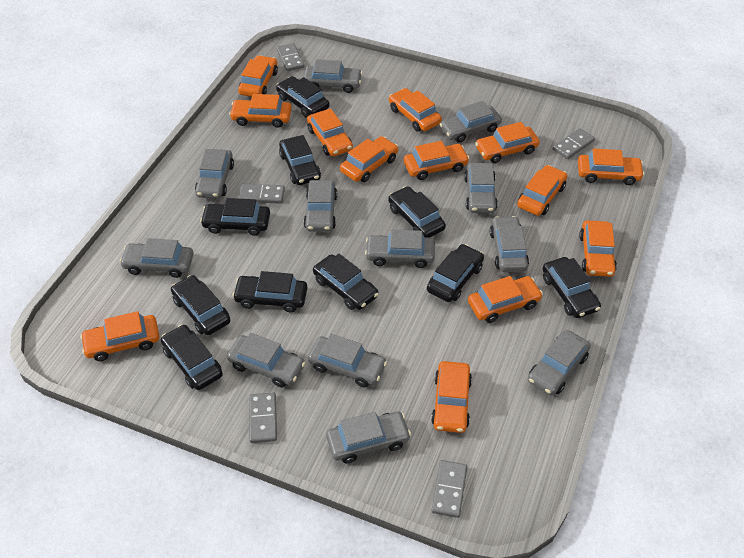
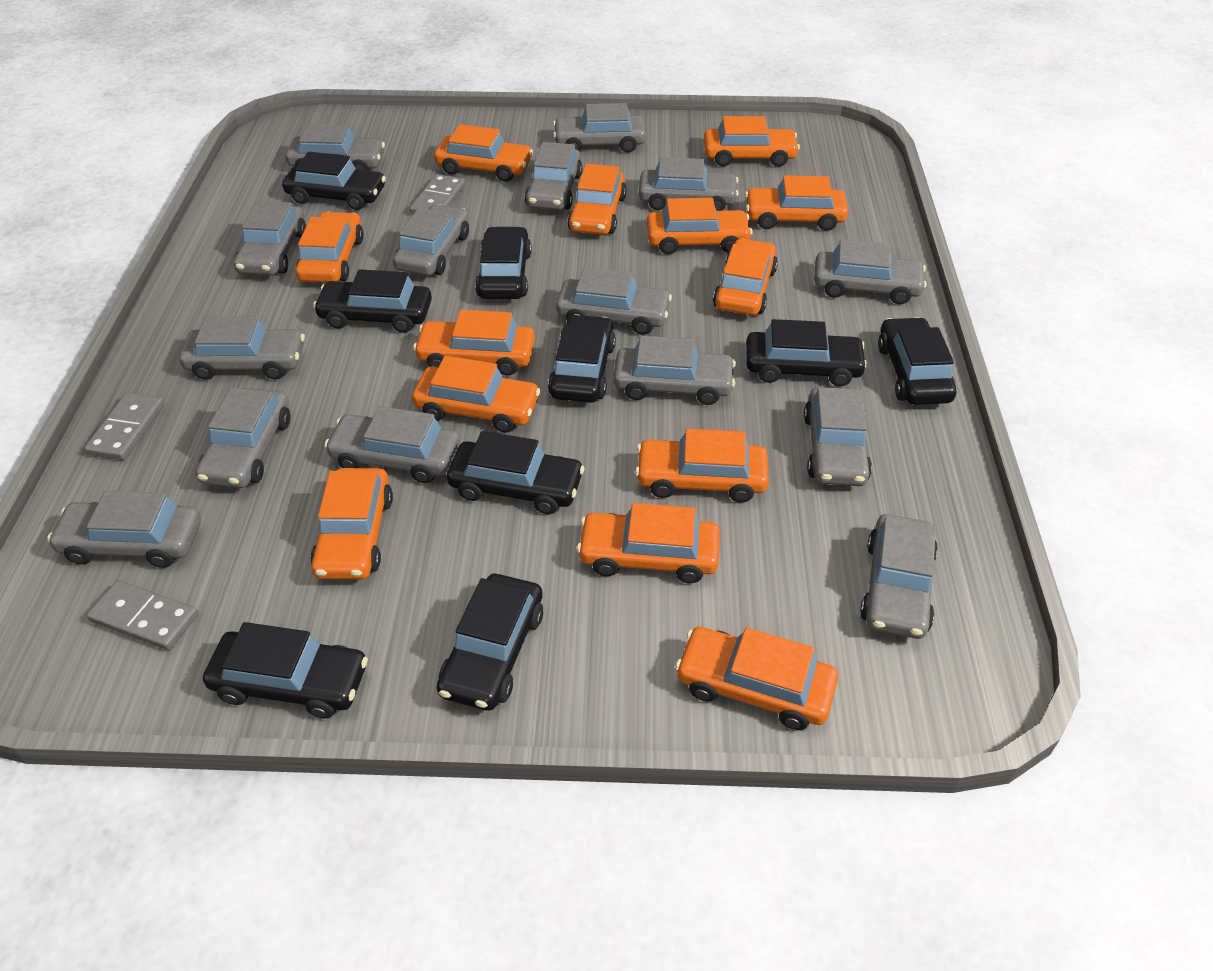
black car: [161,325,223,390] [171,275,230,335] [200,198,270,236] [232,271,307,312] [276,76,330,118] [279,135,321,185] [313,254,379,310] [388,186,446,238] [427,244,484,302] [543,257,601,318] = 10 -> [203,622,368,719] [282,152,386,210] [313,269,432,333] [437,574,543,710] [447,431,585,514] [475,226,532,299] [548,314,616,403] [746,319,868,386] [878,317,956,405] = 9
grey car: [120,238,194,278] [195,149,234,199] [227,333,305,387] [304,59,362,93] [304,180,337,232] [308,334,387,387] [326,411,411,464] [365,230,435,268] [440,101,502,143] [464,163,498,213] [490,216,529,272] [528,330,591,396] = 12 -> [47,491,201,568] [179,316,305,380] [195,388,290,488] [234,201,306,275] [286,124,385,171] [324,406,460,483] [393,204,469,276] [525,142,583,210] [553,103,646,153] [556,267,672,335] [613,336,736,405] [639,157,739,211] [804,387,872,486] [814,240,927,304] [860,514,938,639] = 15
grey domino: [238,184,285,204] [249,392,277,443] [277,43,304,71] [431,460,467,518] [553,128,595,159] = 5 -> [84,393,164,460] [87,580,198,650] [410,174,465,214] = 3

